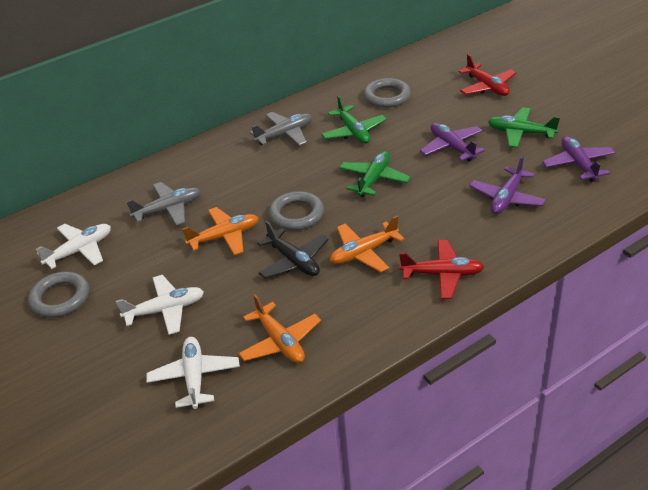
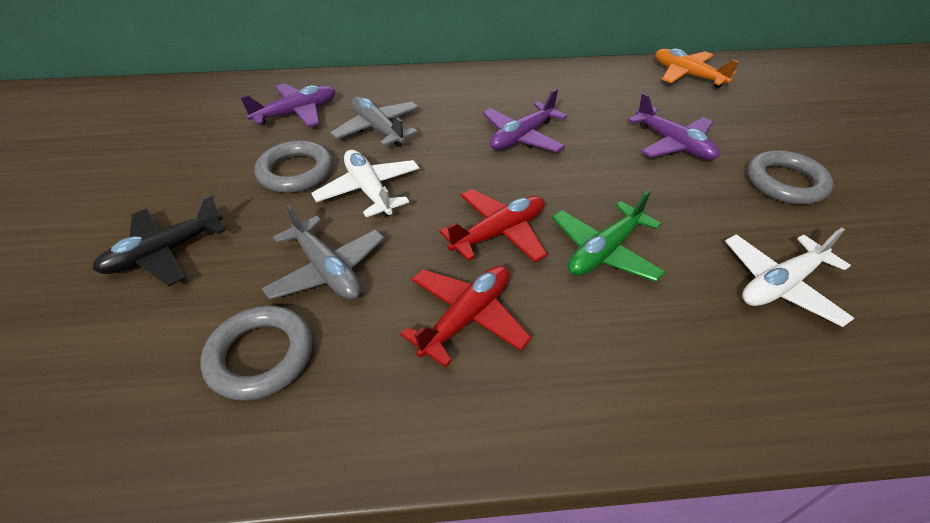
green plane: [321,96,387,144] [339,151,411,197] [488,107,560,148] = 3 -> [552,190,665,282] = 1
orange plane: [182,207,259,255] [238,294,321,363] [330,216,405,272] = 3 -> [655,48,739,88] = 1
white plane: [36,224,111,269] [116,275,204,335] [146,337,240,409] = 3 -> [311,150,420,217] [725,228,854,327] = 2

